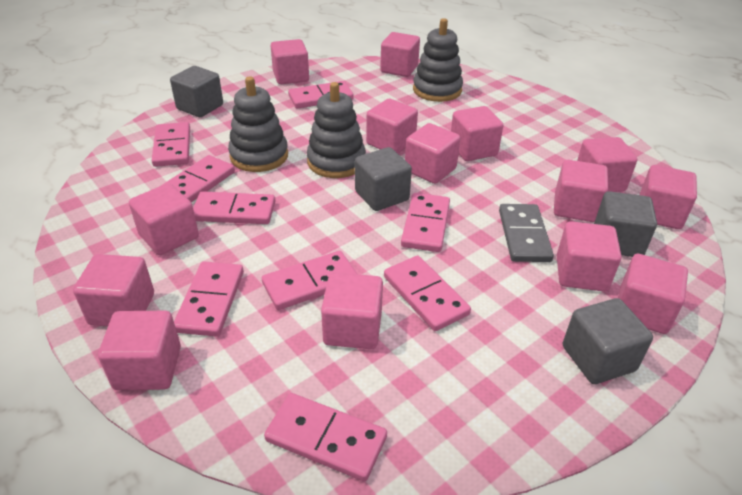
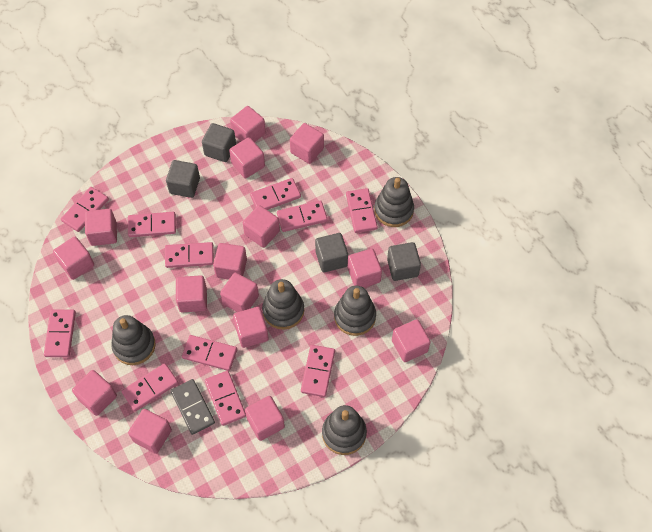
grey stacking toy: [228,76,288,172] [307,82,366,178] [413,18,463,102] = 3 -> [111,315,156,365] [262,279,304,330] [322,405,367,455] [334,286,376,336] [374,177,414,227] = 5
pink cube: [73,254,154,326] [98,311,181,390] [129,183,199,255] [271,39,309,84] [321,272,383,349] [366,99,418,153] [380,32,420,77] [405,123,460,184] [451,106,503,161] [554,160,608,222] [557,221,622,292] [577,137,637,192] [618,254,688,334] [639,165,697,229] = 14 -> [53,237,94,280] [72,370,117,416] [85,209,117,246] [128,409,172,454] [176,275,207,312] [213,243,247,280] [220,272,259,312] [229,137,265,178] [230,106,266,142] [233,307,269,348] [243,205,280,248] [245,396,285,441] [290,123,324,164] [348,249,382,287] [392,319,431,362] = 15
pink domino: [151,122,190,167] [159,155,235,202] [174,262,244,337] [193,191,275,224] [262,251,357,310] [264,393,387,481] [288,81,353,109] [384,255,471,331] [401,193,450,252] = 9 -> [44,310,76,357] [61,187,109,232] [121,363,178,411] [128,212,176,237] [165,242,214,268] [182,335,237,371] [205,371,246,426] [250,178,301,210] [277,200,327,232] [301,345,335,397] [346,188,378,233] = 11

